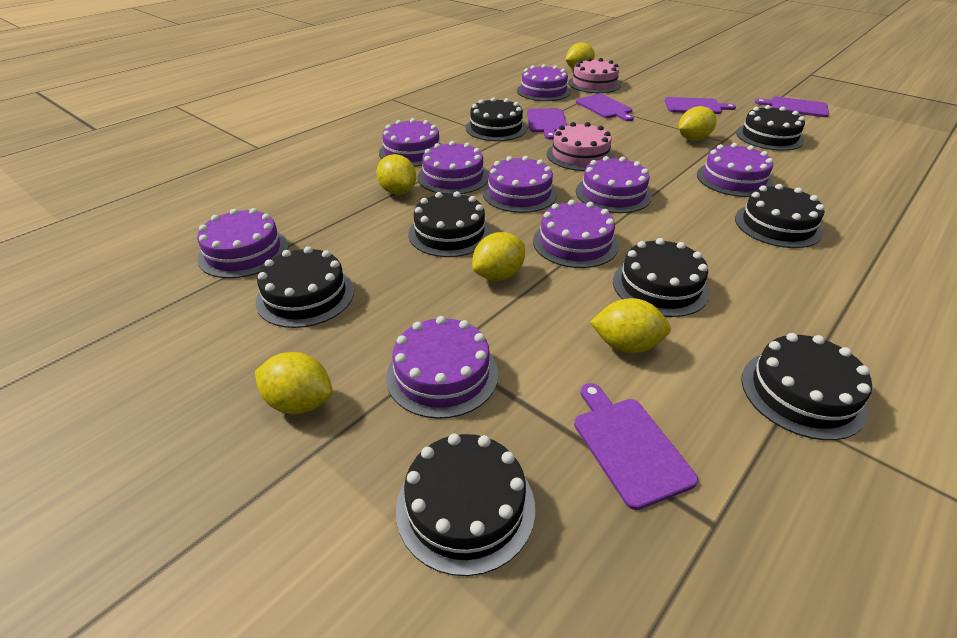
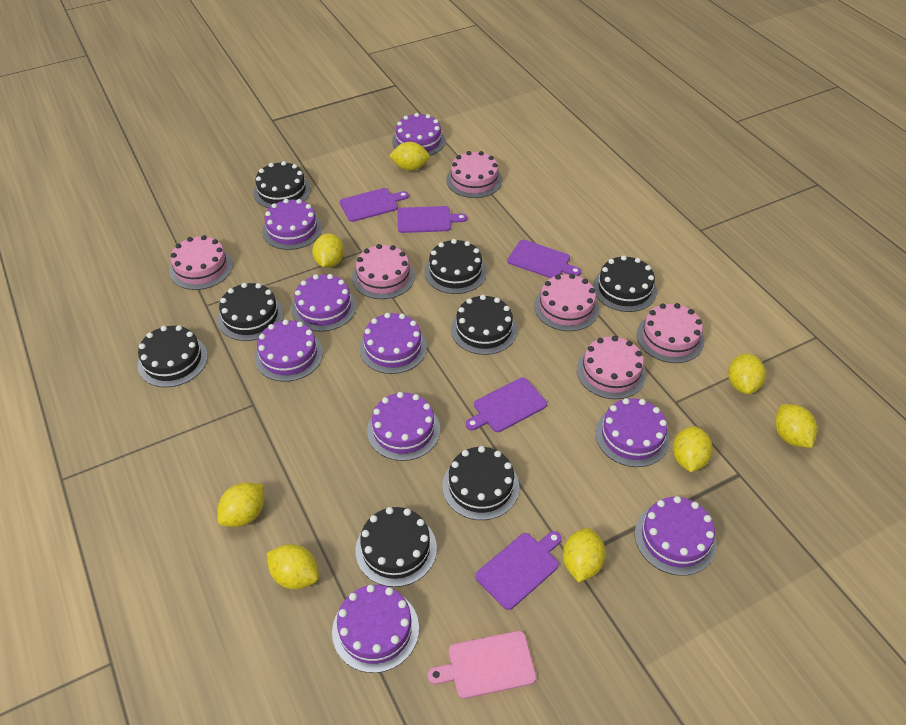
pink cake: [547,122,614,171] [568,58,621,93] = 2 -> [169,235,233,290] [352,244,415,299] [446,151,502,198] [534,274,599,331] [577,336,646,399] [637,303,704,363] = 6
pink cutting board: none = 0 -> [428,631,536,699] = 1
yellow lemon: [255,352,333,414] [376,154,416,195] [472,232,525,281] [566,43,595,69] [590,298,671,353] [679,106,717,141] = 6 -> [217,482,264,527] [267,544,319,589] [312,233,344,268] [389,142,430,171] [563,528,606,582] [673,426,713,472] [728,353,766,394] [775,404,817,448] = 8

